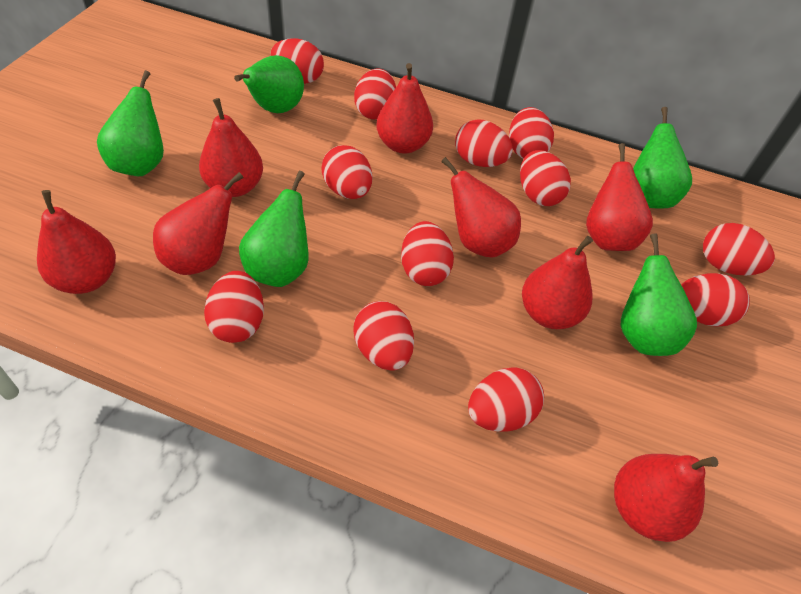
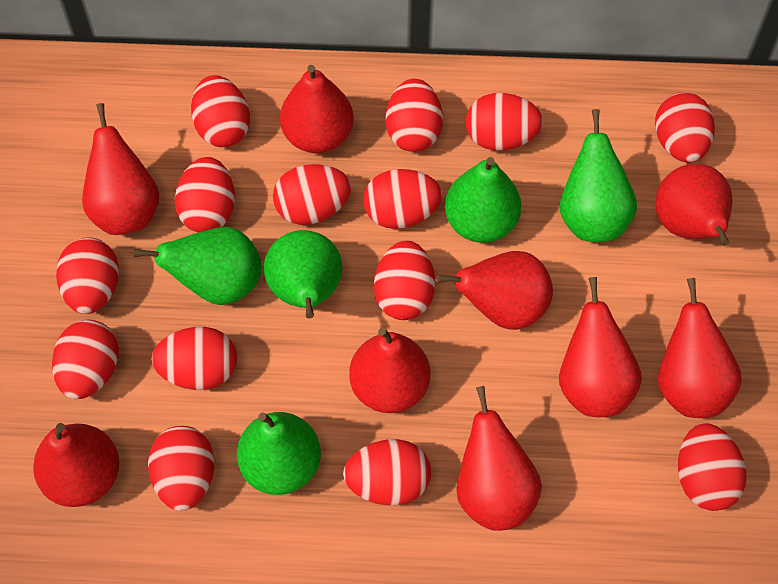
red egg: [204,271,264,343] [270,38,324,84] [321,145,372,199] [353,301,414,371] [354,69,396,120] [401,221,454,286] [455,119,513,167] [468,367,544,432] [509,107,554,159] [520,150,571,206] [681,273,750,326] [703,223,775,276] = 12 -> [52,320,119,399] [56,237,119,314] [148,426,214,511] [151,327,237,390] [174,157,235,233] [191,75,250,147] [273,164,351,225] [343,439,431,506] [363,169,442,229] [374,240,435,320] [386,79,443,152] [465,93,543,150] [655,92,715,163] [678,423,746,511] = 14
red pear: [37,190,116,294] [153,172,244,275] [199,98,263,197] [377,63,433,154] [441,157,521,257] [522,236,593,329] [586,143,653,251] [614,454,718,542] = 8 -> [33,423,119,507] [82,103,159,235] [280,65,354,153] [349,328,430,413] [437,251,553,330] [456,386,542,531] [559,277,642,417] [655,164,733,246] [658,278,742,418] = 9

